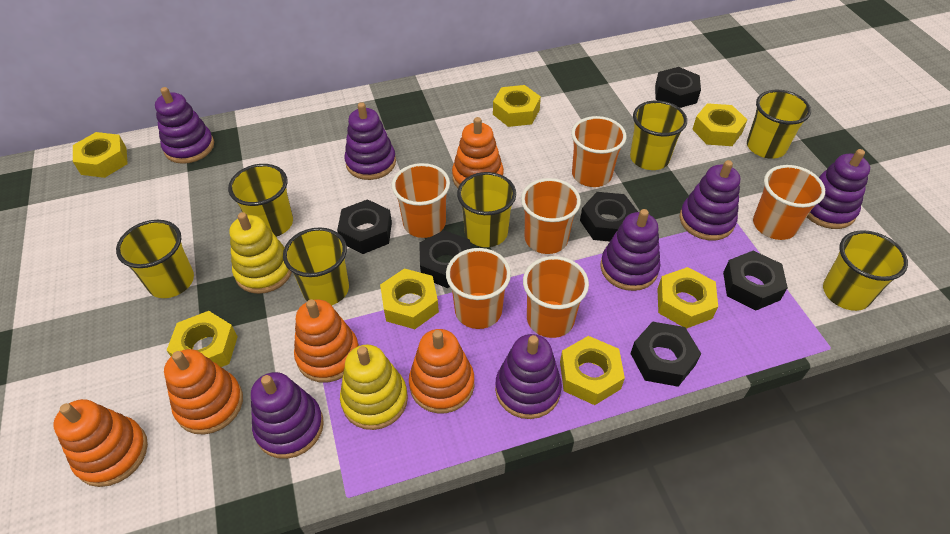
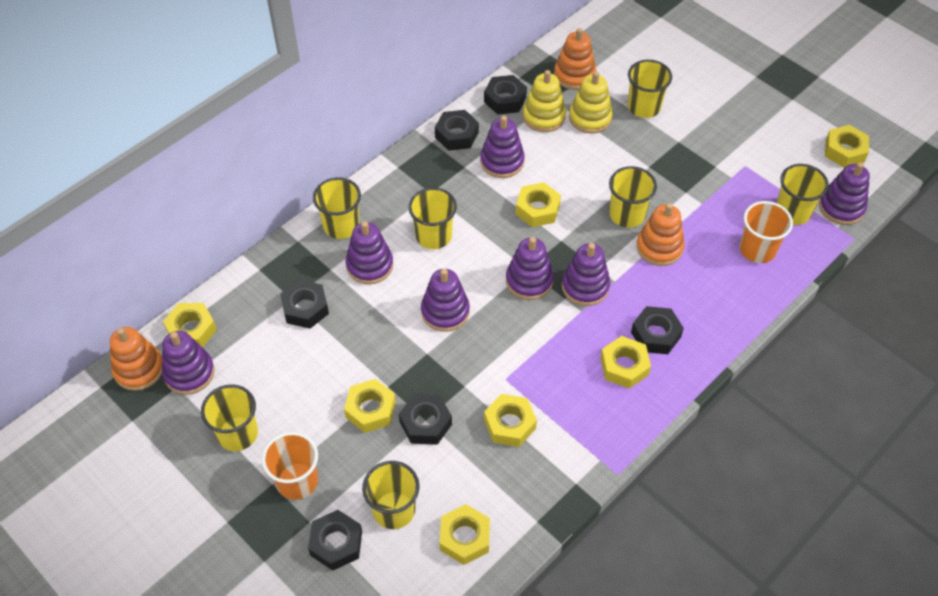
orange cup: [392,163,450,238] [446,248,511,329] [521,178,581,254] [523,256,589,338] [571,116,626,187] [753,165,825,240] = 6 -> [262,432,318,500] [740,201,793,263] = 2
orange stacking toy: [53,399,148,487] [164,349,243,435] [294,299,359,383] [409,329,474,414] [452,117,504,188] = 5 -> [110,327,162,391] [554,28,596,90] [636,203,684,266] = 3

